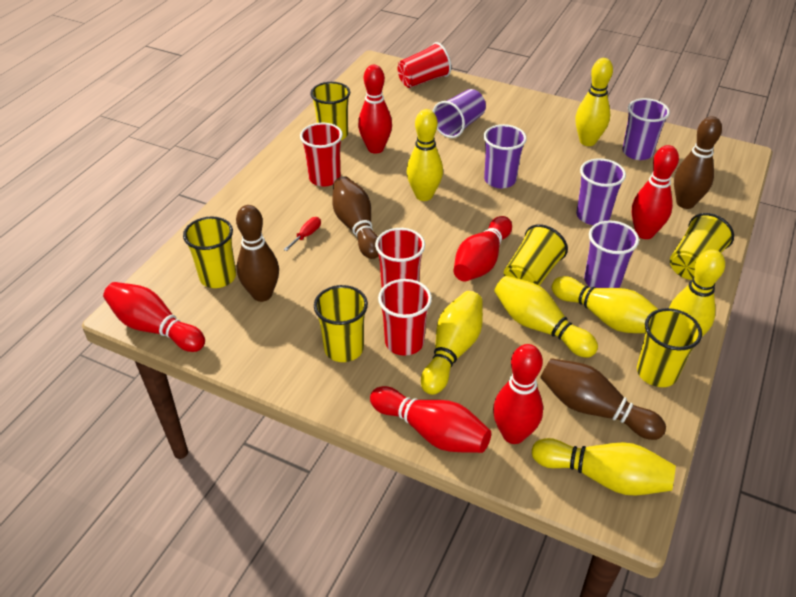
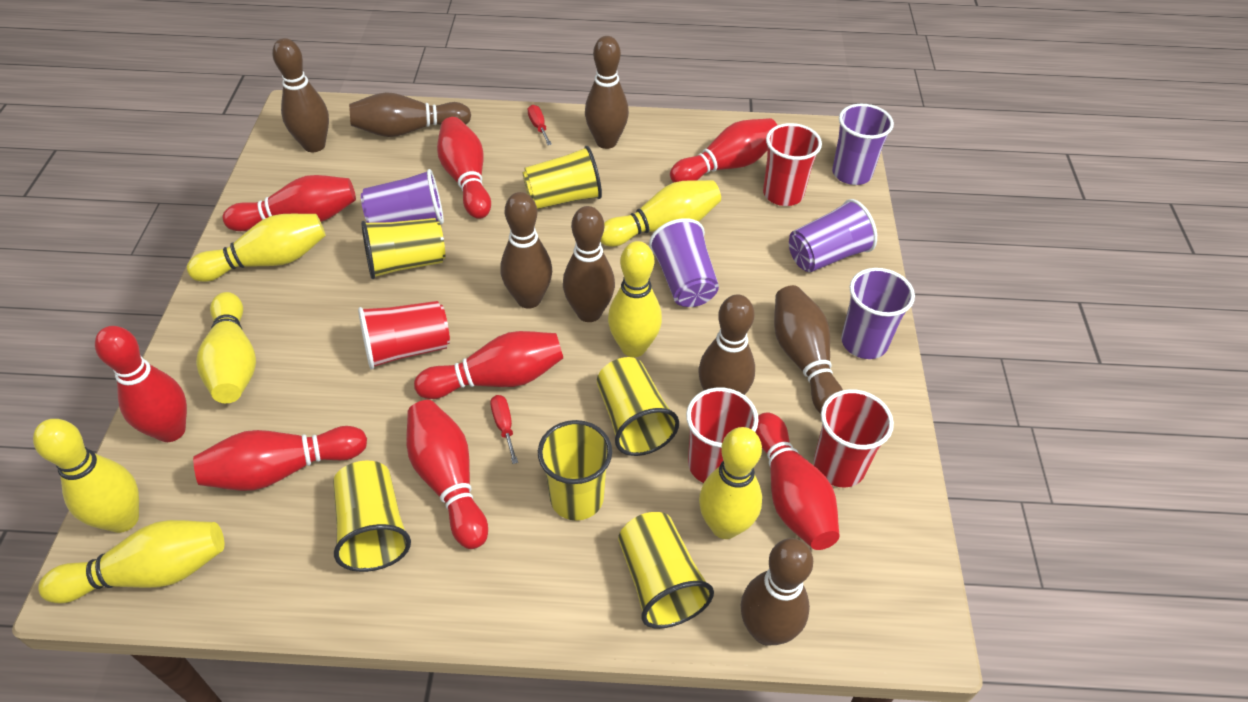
brown bowling pin: [236,205,279,302] [332,176,379,259] [540,358,666,440] [674,116,722,209] = 4 -> [272,38,329,152] [349,92,471,137] [501,192,552,309] [563,206,615,322] [585,36,629,149] [699,294,755,395] [741,538,813,646] [774,285,843,414] = 8
red bowling pin: [103,282,205,352] [358,65,392,154] [370,386,491,453] [453,216,512,281] [493,344,543,444] [632,145,679,239] = 6 -> [95,326,187,442] [193,426,367,491] [223,175,356,231] [407,400,488,549] [414,331,563,399] [437,117,491,219] [670,118,777,183] [755,413,840,550] = 8
red screwdriver: [284,217,321,251] = 1 -> [490,395,518,464] [528,105,552,145] = 2

